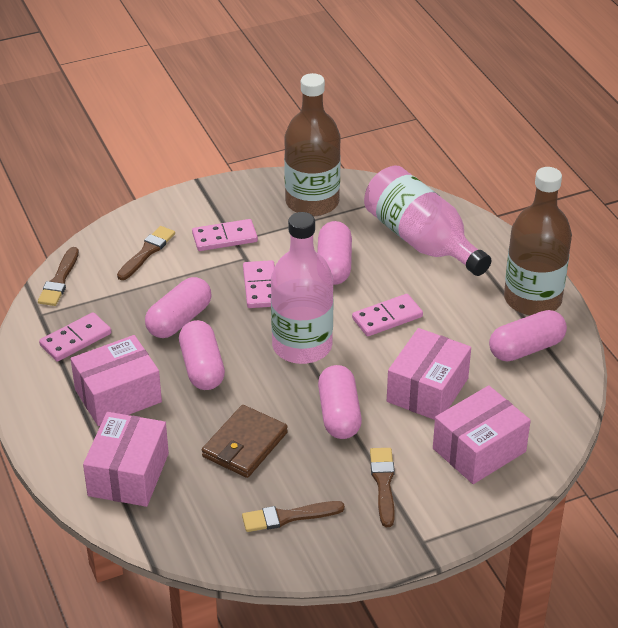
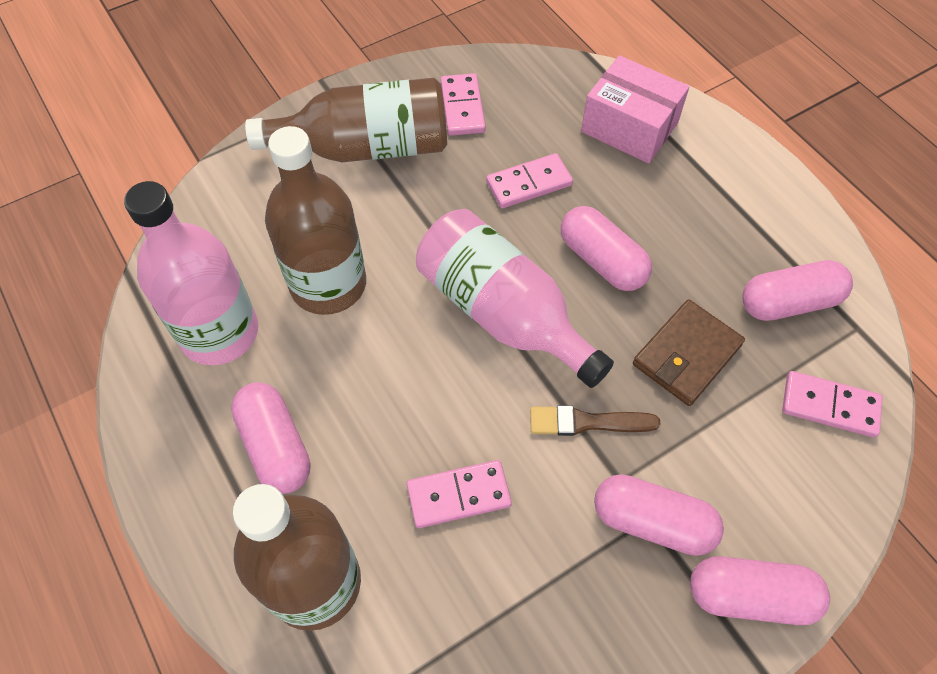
brown bottle: [284,73,341,217] [504,167,572,315] = 2 -> [233,484,361,631] [245,78,447,162] [265,126,366,315] = 3
brown brush: [38,247,79,306] [117,226,175,280] [242,501,345,532] [370,448,395,527] = 4 -> [530,405,661,436] = 1
pink box: [71,335,162,426] [83,412,169,507] [387,328,471,420] [433,385,531,484] = 4 -> [581,55,690,164] = 1

